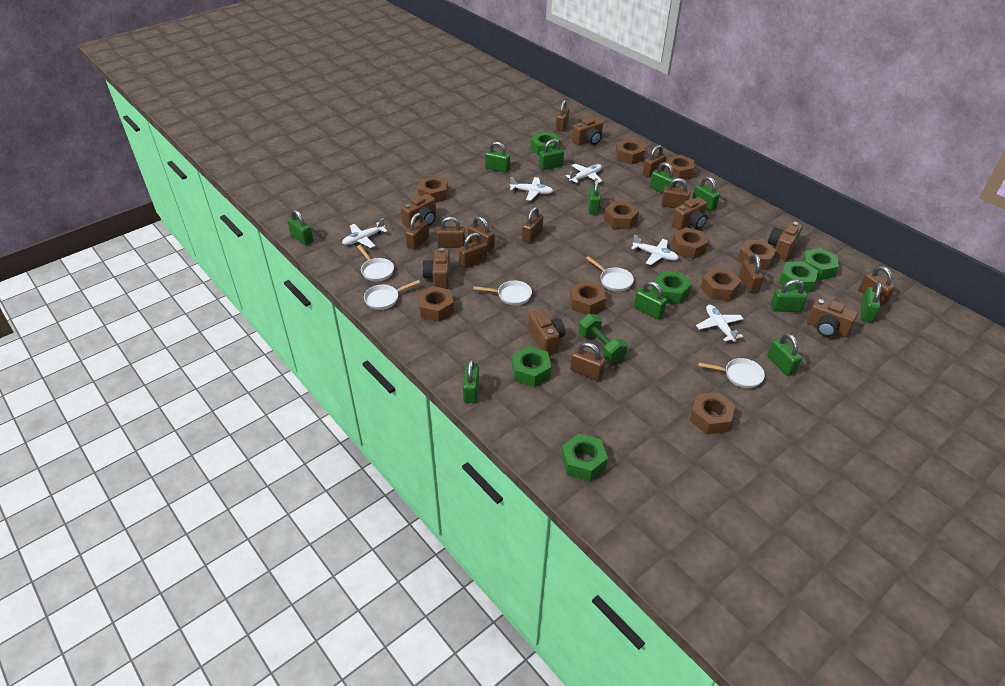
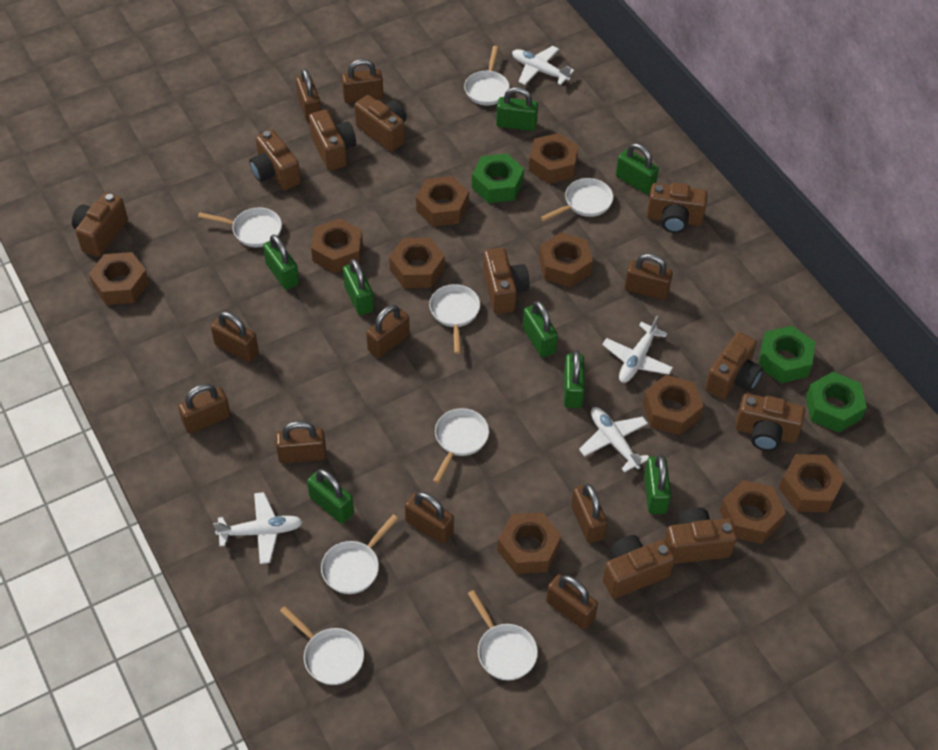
brown camera: [401,194,436,228] [422,248,450,289] [528,309,565,355] [572,117,603,145] [671,197,707,230] [768,222,802,260] [807,298,858,337] = 7 -> [72,193,128,257] [249,130,301,190] [309,110,356,171] [355,95,406,152] [483,248,529,314] [603,535,675,599] [647,183,708,233] [665,507,737,564] [705,332,763,400] [735,393,805,451] = 10
brown padlock: [405,213,429,250] [436,217,465,248] [459,233,487,268] [468,216,495,252] [522,207,543,244] [556,100,570,132] [570,342,606,381] [642,145,667,178] [661,178,690,208] [739,254,763,293] [859,266,895,305] = 11 -> [178,384,230,434] [211,312,259,362] [276,421,326,463] [296,68,321,122] [342,59,383,103] [366,305,410,358] [405,492,454,544] [546,574,598,629] [571,484,608,543] [625,253,673,300] = 10
green dumbbell: [578,314,628,362] = 1 -> none = 0
green nut: [512,346,552,387] [530,132,561,156] [561,433,608,481] [652,271,692,304] [779,261,818,292] [802,248,839,280] = 6 -> [472,154,524,203] [758,326,815,383] [806,372,867,433] = 3
green padlock: [287,209,313,245] [463,359,479,403] [485,141,510,173] [539,139,564,170] [588,178,601,214] [634,281,667,319] [650,162,677,193] [692,176,720,211] [767,333,802,376] [770,280,807,312] [861,282,882,322] = 11 -> [263,234,299,290] [307,469,354,524] [343,259,374,315] [496,87,538,131] [522,301,558,358] [564,350,585,408] [616,143,659,194] [644,455,671,514] = 8
white pan: [357,245,394,282] [364,280,420,310] [473,281,532,305] [586,256,634,292] [698,358,765,388] = 5 -> [198,207,282,247] [280,606,364,685] [321,515,398,594] [429,284,480,354] [433,408,489,484] [464,46,509,106] [467,590,538,681] [541,178,613,221] = 8
white plane: [342,218,387,248] [510,177,553,201] [566,164,602,183] [631,235,679,265] [696,305,744,342] = 5 -> [213,492,303,564] [512,46,574,85] [579,407,649,473] [602,316,673,383] = 4

